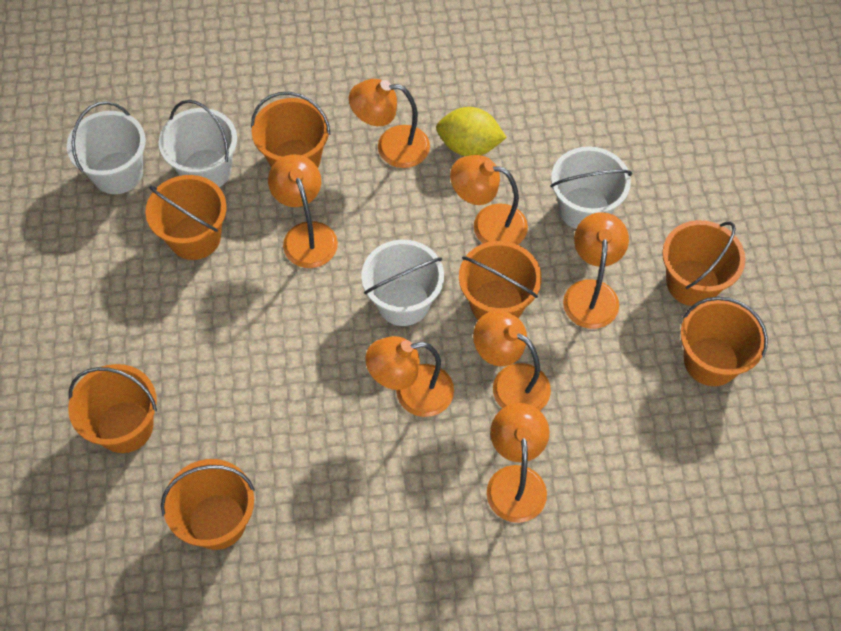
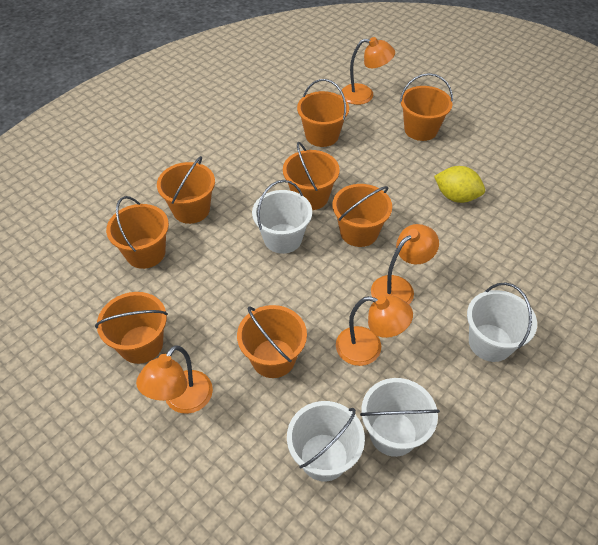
orange bucket: [68,364,157,453] [145,175,227,260] [161,459,255,550] [251,92,331,168] [459,241,542,320] [662,220,746,306] [681,297,768,386] = 7 -> [95,292,168,364] [106,196,169,269] [157,156,215,224] [237,305,307,378] [283,142,340,210] [297,79,349,147] [333,184,392,247] [400,73,453,141] = 8
orange lamp: [268,154,338,268] [349,79,430,168] [365,336,454,417] [450,155,528,245] [473,310,551,411] [487,403,550,523] [563,212,629,329] = 7 -> [136,345,213,414] [336,295,413,366] [341,37,395,105] [371,224,439,304] = 4

